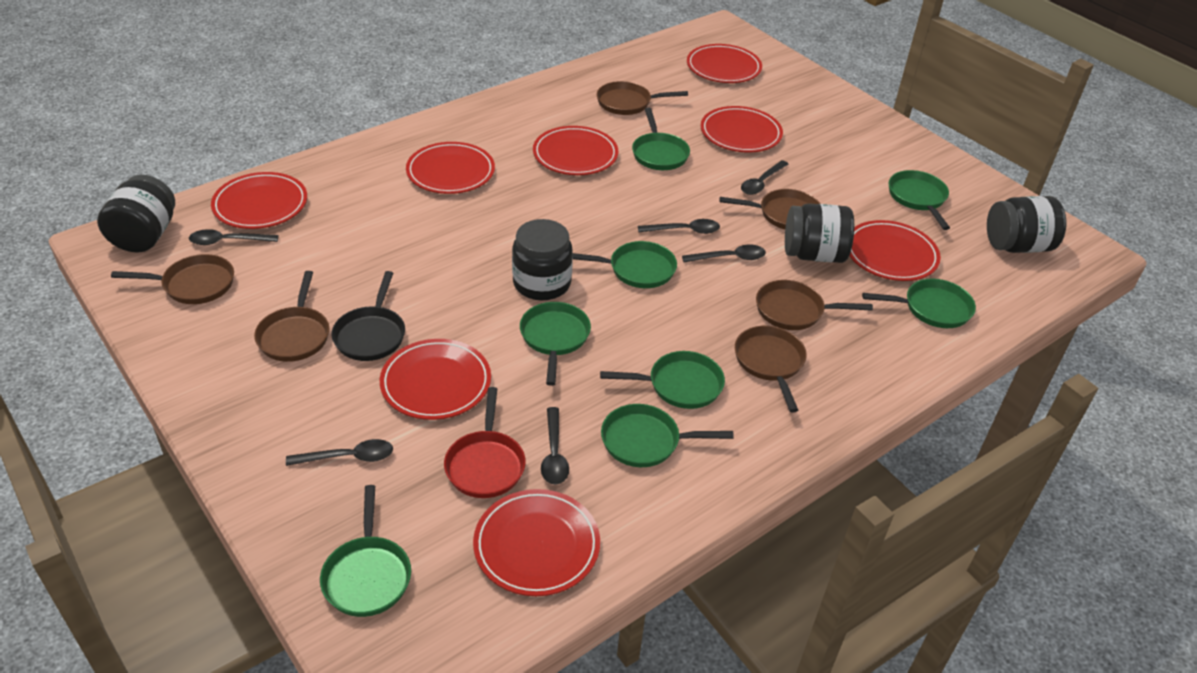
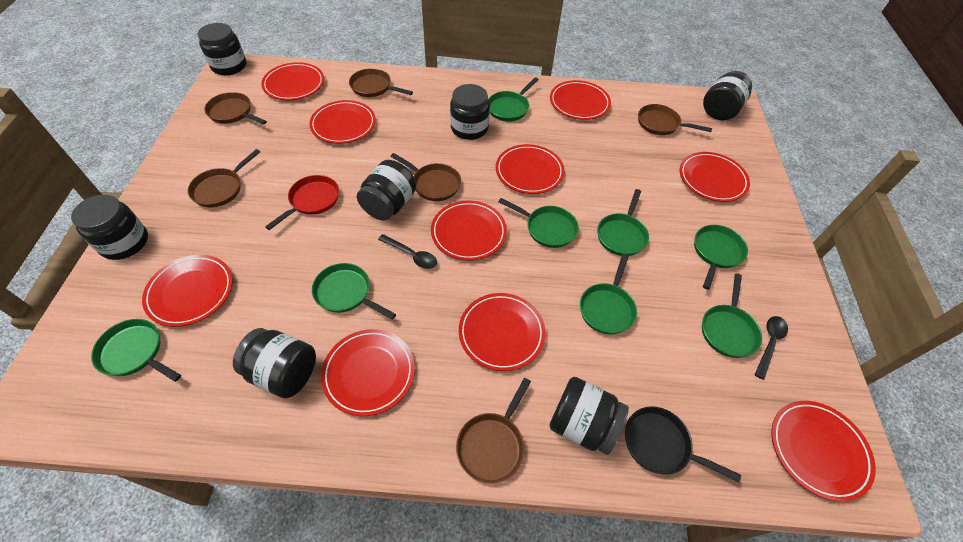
black jar: [97,175,175,253] [512,219,573,300] [785,203,854,263] [987,196,1066,253] = 4 -> [71,195,148,260] [198,23,246,75] [233,328,316,398] [357,160,416,221] [450,84,490,140] [550,377,629,455] [703,71,752,120] = 7
black spoon: [189,229,279,245] [286,439,393,466] [541,407,569,485] [638,219,720,234] [682,245,766,262] [741,160,788,195] = 6 -> [378,234,437,269] [755,316,788,380] = 2
red plate: [211,172,307,229] [380,339,491,420] [406,142,495,194] [473,489,600,596] [533,126,618,175] [687,44,762,83] [701,106,783,153] [850,220,941,281] = 8 -> [142,255,233,327] [261,62,324,100] [309,100,376,144] [321,329,415,416] [431,201,507,261] [459,293,546,371] [496,144,565,194] [550,80,611,120] [680,152,750,202] [771,401,876,502] = 10

